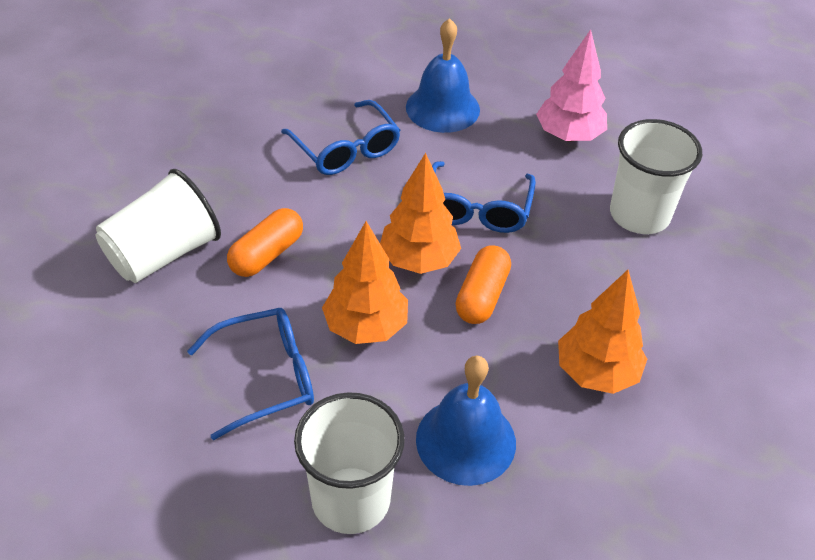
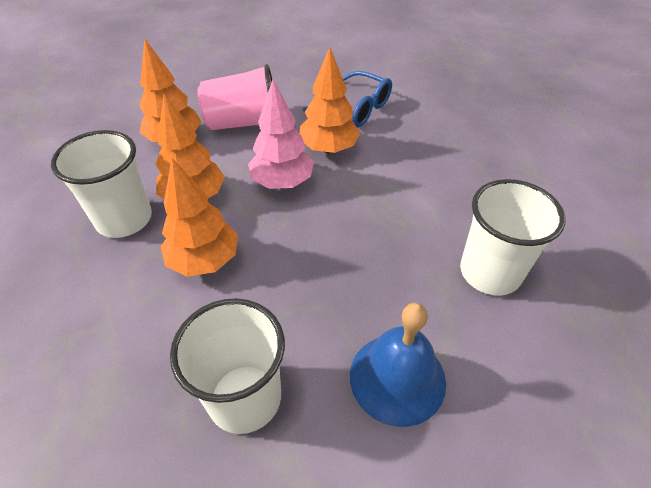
blue bell: [406,18,480,133] [416,356,516,486] = 2 -> [350,303,446,427] = 1
blue glasses: [187,308,314,440] [281,100,400,175] [432,161,536,233] = 3 -> [303,71,392,128] = 1
orange capsule: [227,208,303,277] [455,245,511,324] = 2 -> none = 0
orange tree: [322,221,408,344] [380,153,461,274] [558,270,647,394] = 3 -> [139,38,201,142] [156,94,225,199] [160,158,238,277] [300,47,360,154] = 4
pink cup: none = 0 -> [197,64,272,130] = 1

